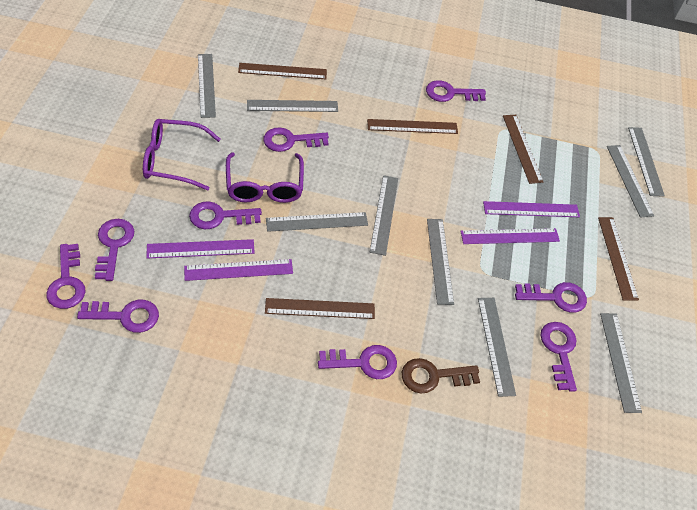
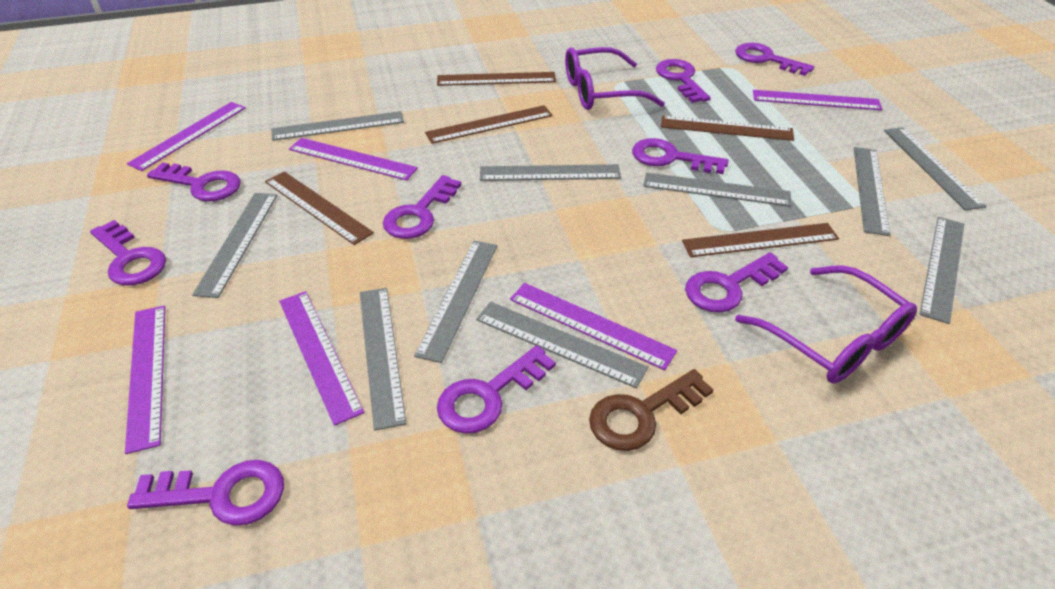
grey ruler: [198,54,216,118] [247,100,338,112] [266,212,368,232] [370,175,398,256] [427,219,454,305] [478,298,516,397] [600,313,642,413] [607,145,654,218] [628,127,665,197] = 9 -> [192,193,278,298] [272,111,404,141] [360,288,406,430] [414,241,497,363] [476,302,648,388] [480,164,621,181] [643,172,791,207] [854,147,891,236] [884,127,987,210] [920,217,964,324] = 10
purple ruler: [146,239,255,259] [184,259,293,281] [460,228,560,244] [483,201,580,217] = 4 -> [125,306,165,454] [127,102,246,171] [279,291,364,426] [289,138,418,181] [510,283,677,370] [753,90,882,110] = 6

